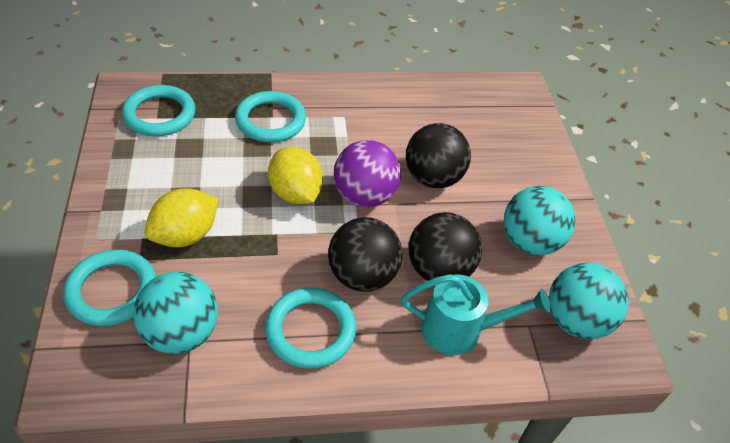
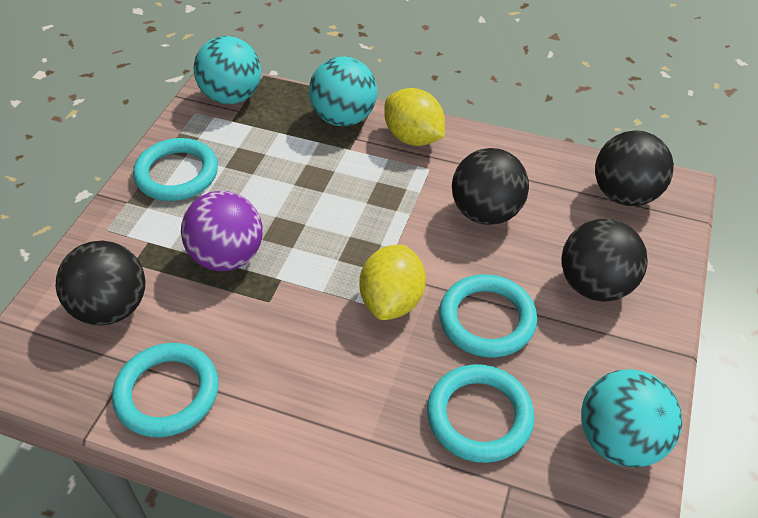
black ball: [328,217,402,292] [406,123,471,188] [409,212,482,281] = 3 -> [56,240,145,325] [452,148,529,225] [561,219,648,302] [595,131,674,206] = 4
turquoise watering can: [401,274,551,355] = 1 -> none = 0

